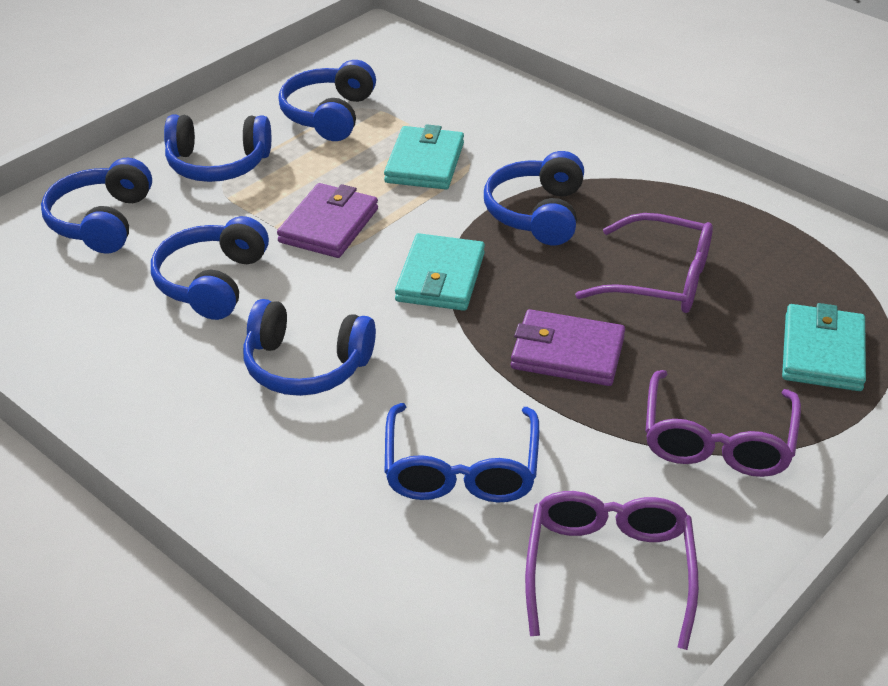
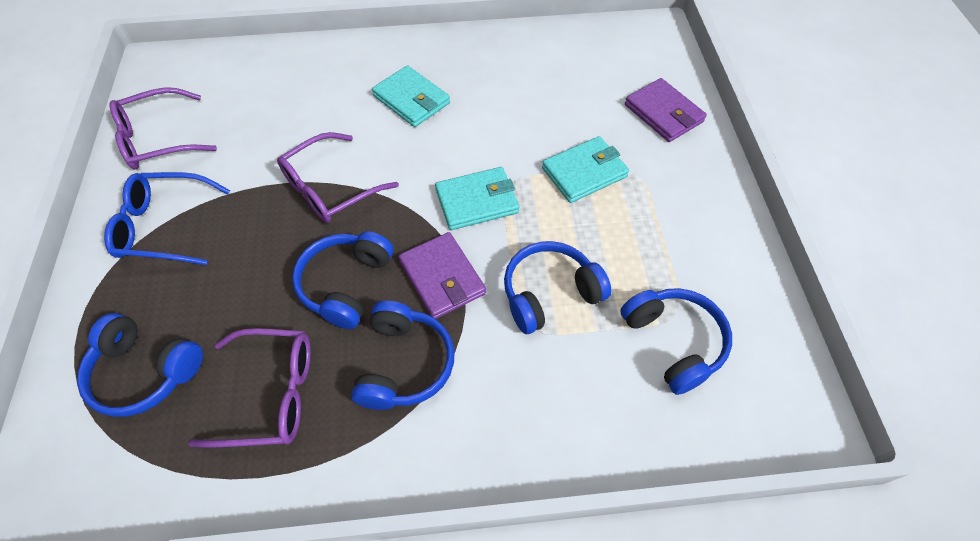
blue headphones: [41,158,152,254] [151,216,269,320] [164,114,271,182] [243,299,376,396] [279,60,376,141] [484,151,584,245] = 6 -> [77,313,203,417] [292,231,394,329] [351,301,454,410] [504,241,612,334] [620,288,732,395] = 5

